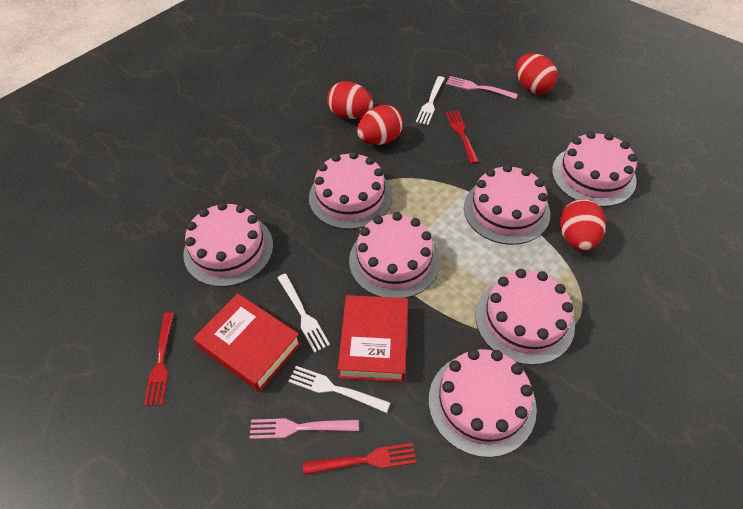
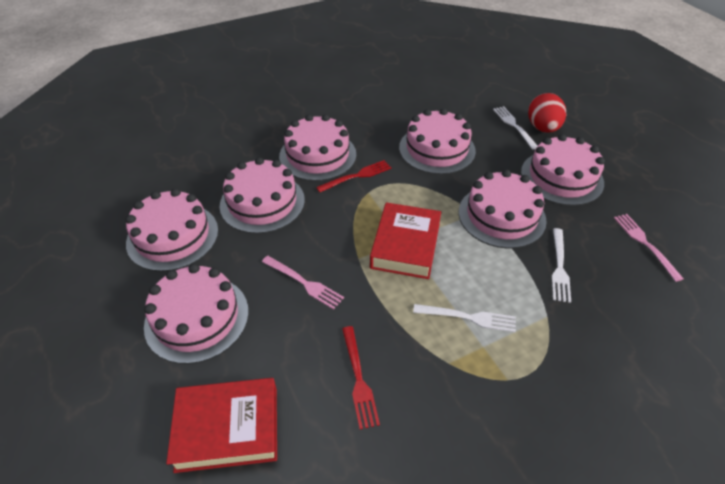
red egg: [327,81,373,119] [357,105,403,145] [516,53,558,94] [560,199,606,251] = 4 -> [528,93,566,133] = 1
red fork: [144,312,174,406] [303,443,417,475] [446,110,478,164] = 3 -> [316,160,391,192] [342,326,380,429] = 2

